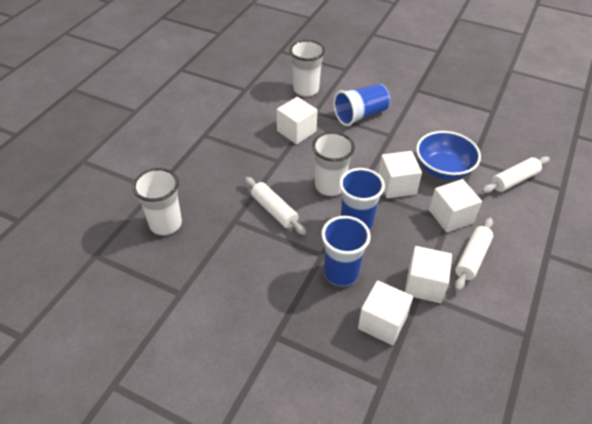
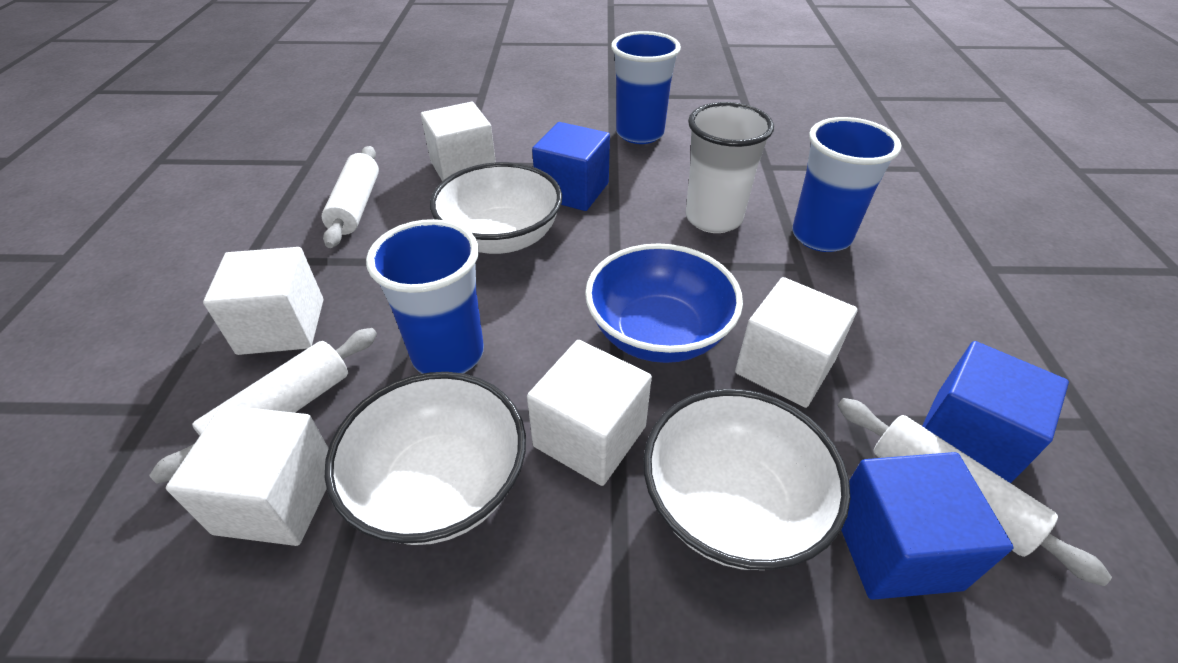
blue cube: none = 0 -> [532,122,610,211] [841,452,1013,600] [922,341,1069,483] = 3
white bowl: none = 0 -> [325,372,526,545] [430,162,562,254] [643,389,850,570] = 3
white cup: [132,168,182,235] [290,40,325,97] [312,132,355,196] = 3 -> [686,102,774,233] = 1

